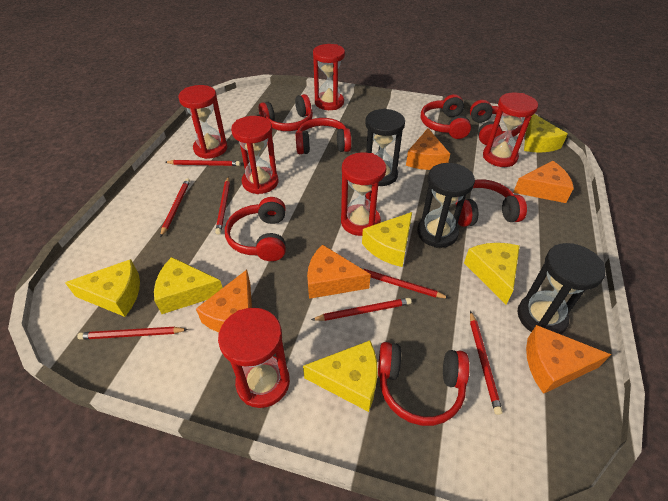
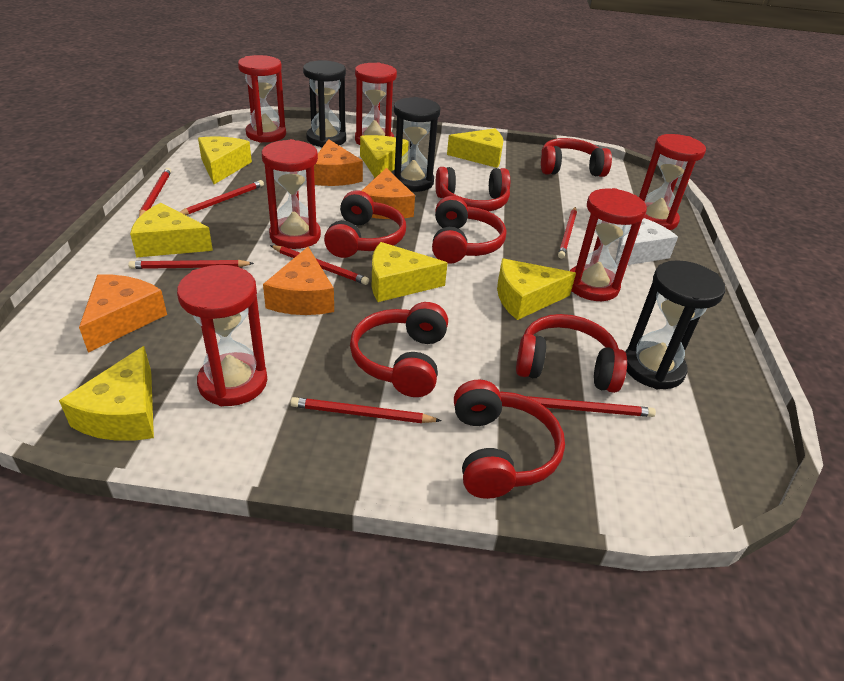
orange cheese: [196,270,252,333] [307,244,371,299] [406,128,450,170] [513,161,574,203] [526,325,611,394] = 5 -> [79,274,167,353] [263,247,334,315] [314,139,363,186] [362,168,415,219] = 4
white cheese: none = 0 -> [615,218,678,267] = 1
yellow cheese: [65,259,140,317] [154,257,223,314] [303,340,378,412] [362,212,412,267] [464,243,520,304] [524,114,568,153] = 6 -> [59,346,154,441] [130,203,213,258] [198,137,252,184] [360,135,409,178] [372,242,448,302] [447,128,503,168] [497,258,576,320] = 7

